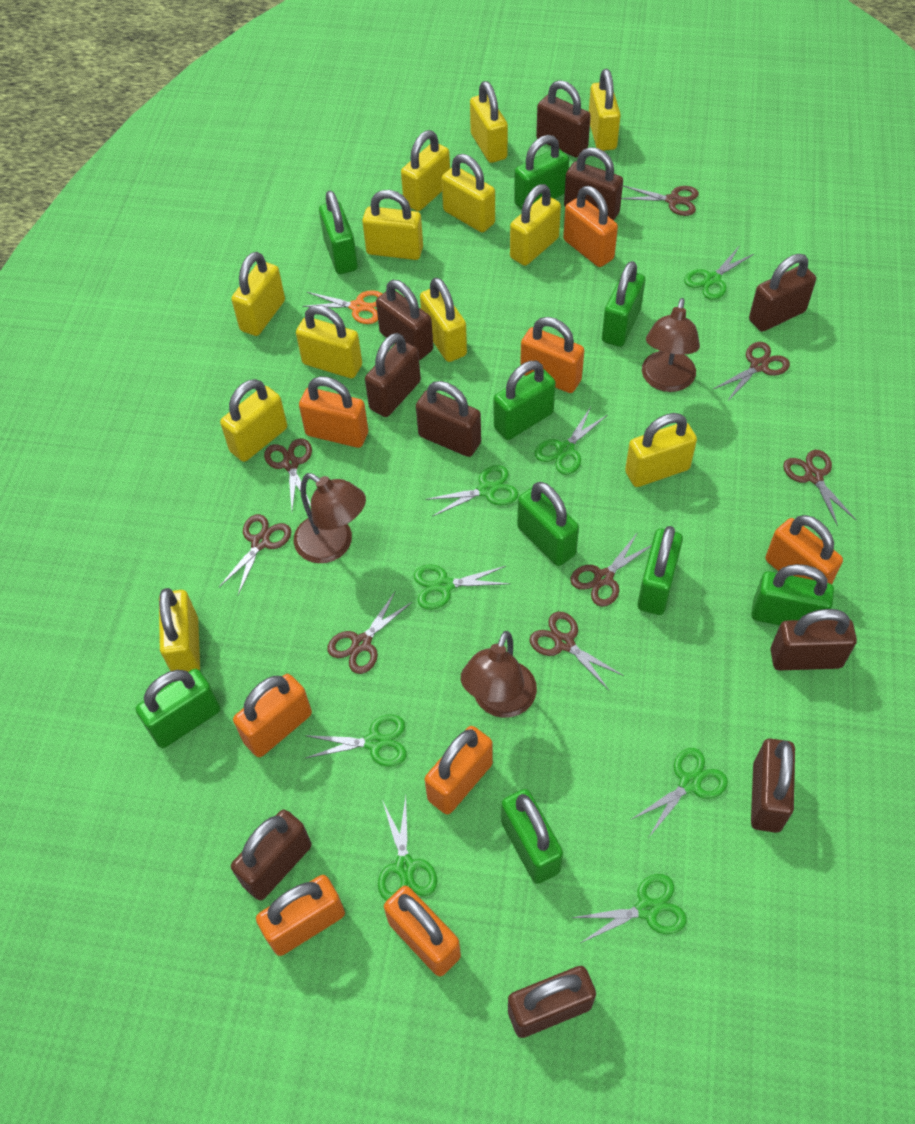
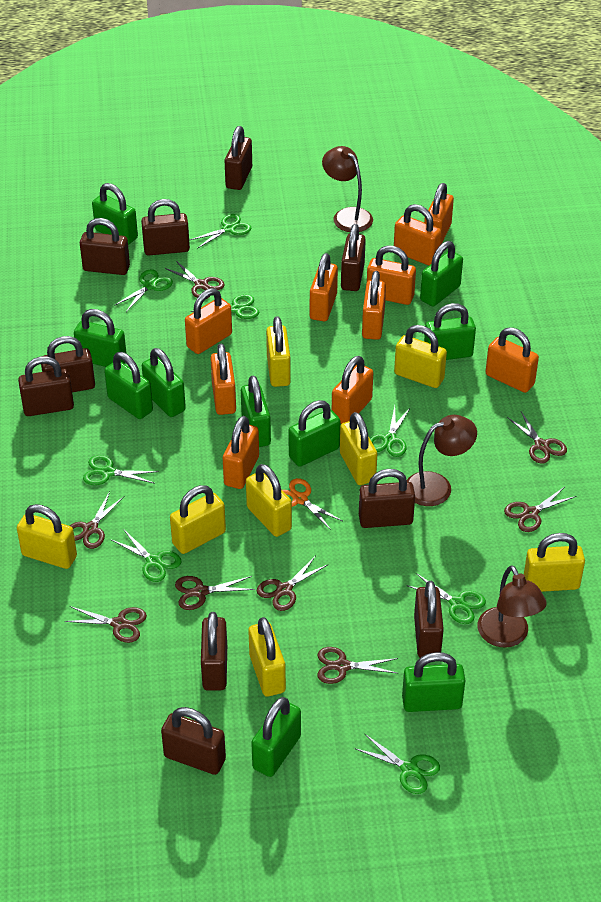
green padlock: [136,669,220,748] [319,191,358,274] [494,361,556,440] [501,789,563,884] [514,135,569,210] [517,482,579,566] [602,261,645,347] [637,526,683,615] [751,564,834,626] = 9 -> [74,309,127,367] [92,183,138,245] [104,352,153,419] [142,348,186,417] [241,376,271,447] [251,697,301,777] [289,400,340,467] [402,652,465,712] [420,241,463,307] [424,303,476,360] = 10
orange padlock: [233,674,312,757] [256,875,345,956] [299,376,368,448] [384,886,461,976] [425,726,493,815] [520,317,584,393] [563,186,618,267] [765,515,843,584] = 8 -> [185,288,232,354] [210,344,236,415] [223,416,259,489] [310,253,338,321] [332,356,373,424] [362,271,386,340] [367,246,416,305] [394,204,441,266] [424,183,454,245] [485,327,539,393] = 10
yellow padlock: [159,588,200,672] [220,379,287,462] [231,252,285,336] [296,305,362,378] [362,190,423,260] [401,130,450,211] [420,278,467,362] [441,154,495,232] [470,81,508,163] [510,184,561,266] [589,69,621,151] [625,413,697,487] = 12 -> [17,504,77,569] [170,485,226,554] [246,464,292,537] [248,617,286,697] [266,316,291,387] [340,412,377,485] [394,325,447,388] [524,533,585,592] = 8

